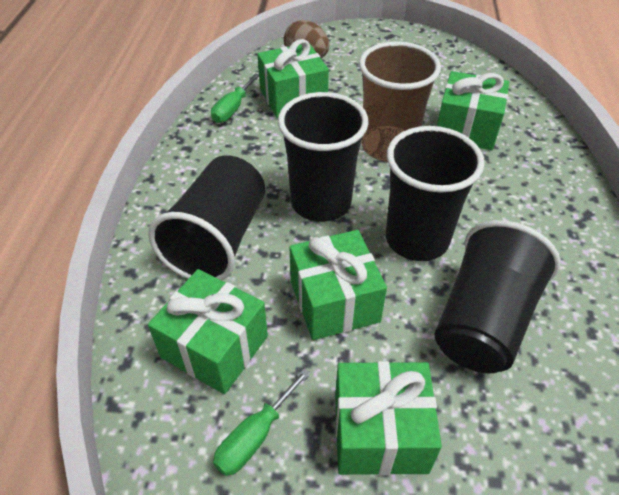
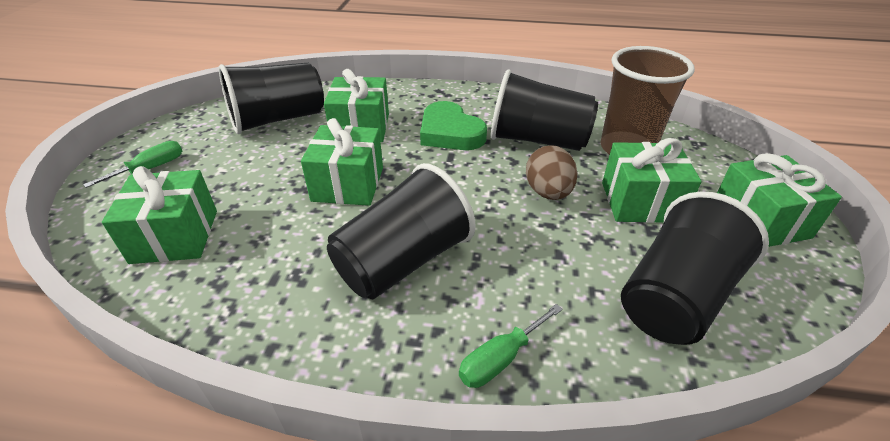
green heart: none = 0 -> [420,101,487,150] = 1

